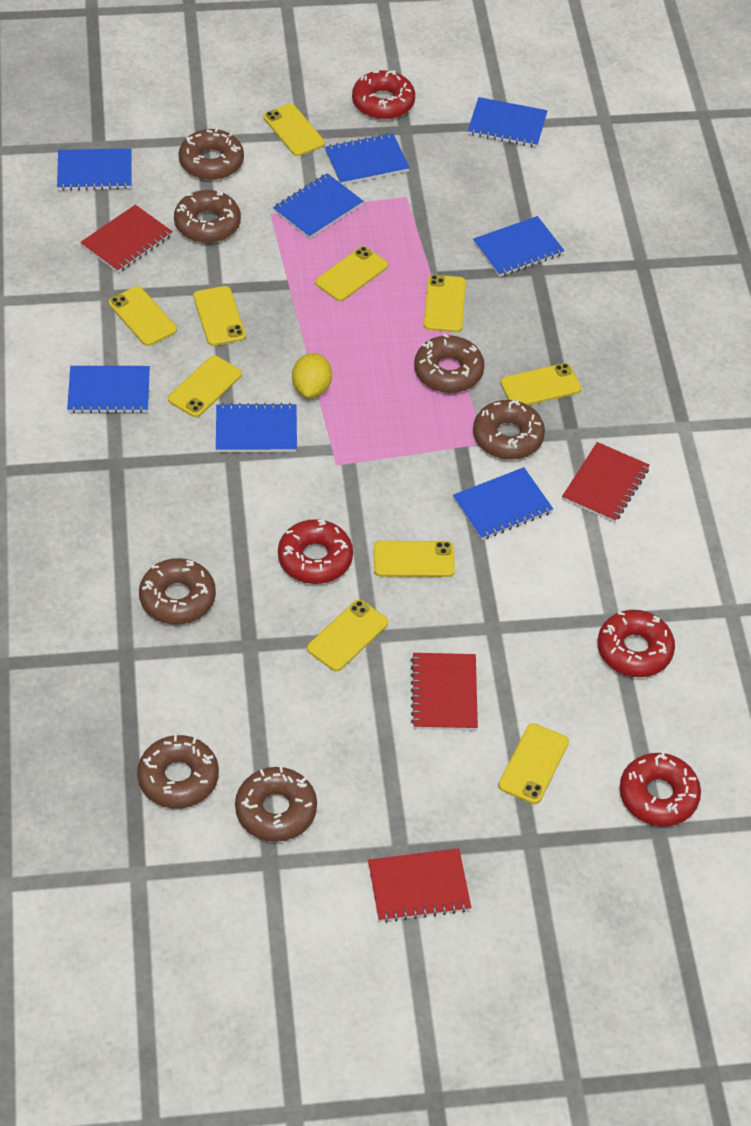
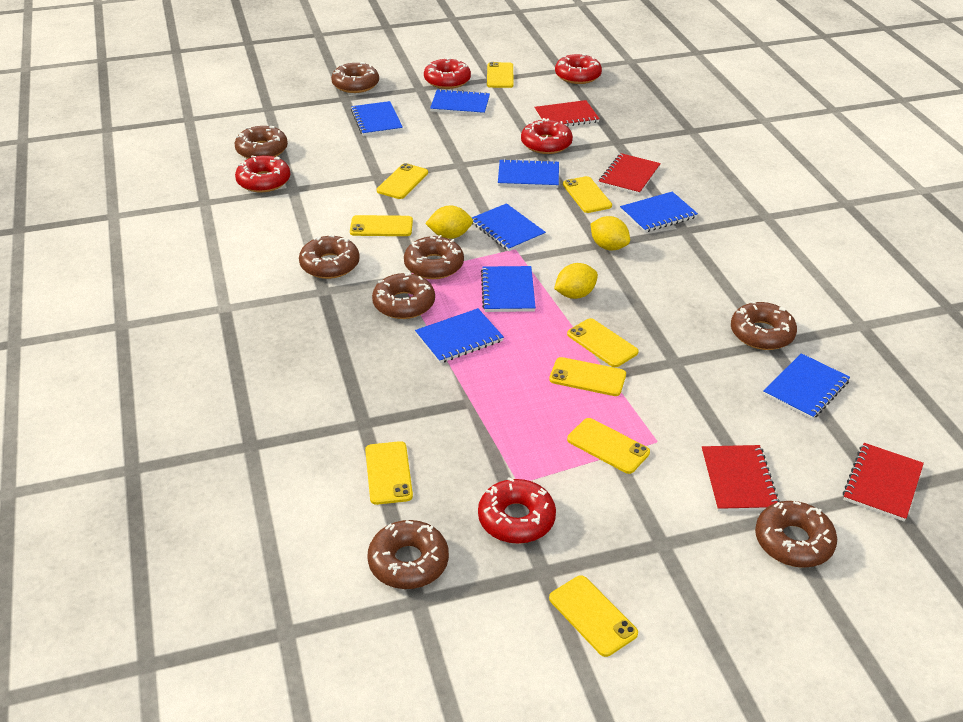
brown donut: [137,735,219,809] [139,558,216,625] [174,190,241,243] [179,128,244,180] [235,766,317,842] [414,334,485,393] [473,400,545,460] = 7 -> [234,126,288,159] [299,235,360,279] [331,62,379,93] [368,520,449,589] [372,272,435,319] [404,235,464,279] [731,301,797,350] [755,501,837,568] = 8
red donut: [278,519,353,584] [352,70,415,120] [597,610,675,677] [620,753,701,826] = 4 -> [235,155,290,192] [424,58,471,89] [478,477,556,544] [521,118,573,154] [555,54,602,84] = 5
yellow lemon: [292,353,332,398] = 1 -> [425,206,473,239] [554,263,598,299] [590,216,630,250] = 3
yellow phone: [109,286,177,346] [168,355,242,417] [193,286,246,346] [263,104,325,156] [307,600,388,671] [315,246,388,301] [374,541,455,577] [424,275,466,332] [498,723,569,804] [500,363,581,405] = 10 -> [350,215,413,236] [365,441,413,505] [377,163,428,199] [487,62,513,88] [549,357,626,396] [549,576,638,657] [563,176,612,213] [567,318,639,367] [567,418,650,474] = 9

